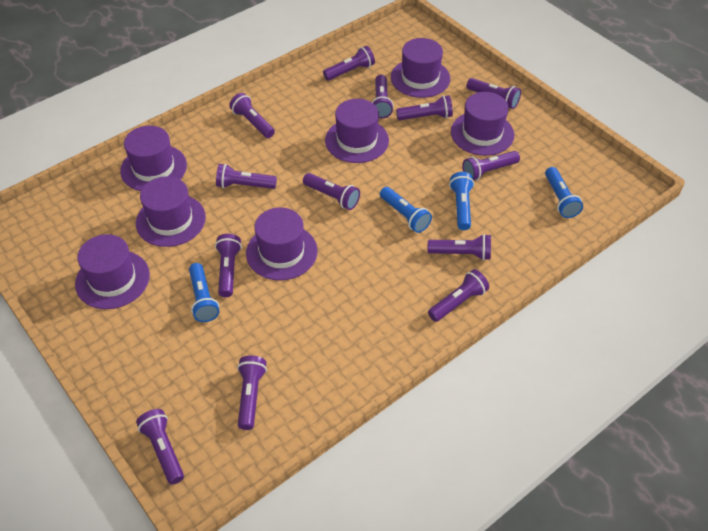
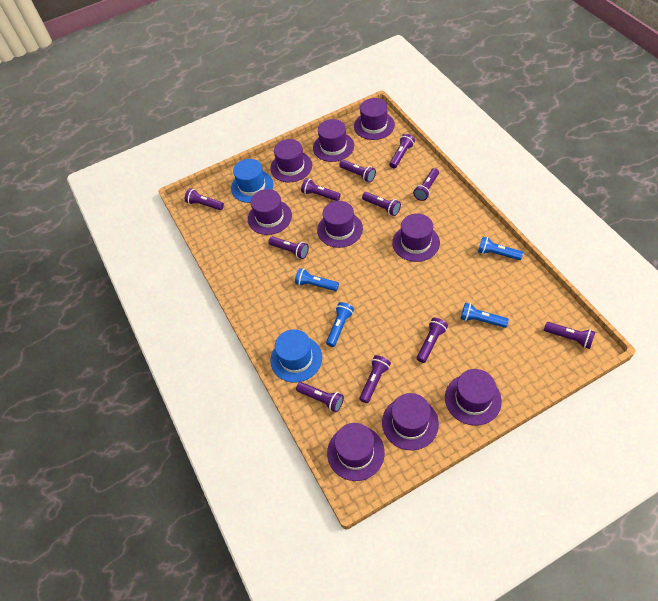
blue hat: none = 0 -> [231,159,274,203] [270,329,322,383] = 2
purple flashlight: [136,409,184,485] [215,234,242,297] [216,164,277,189] [229,93,275,138] [237,355,267,430] [303,173,360,210] [323,46,375,81] [372,75,394,118] [396,95,453,120] [428,234,491,261] [428,269,489,322] [462,151,520,180] [467,78,521,109] = 13 -> [185,188,224,210] [268,237,309,259] [296,382,344,412] [301,178,341,201] [339,160,376,183] [359,355,391,403] [362,192,401,216] [389,134,415,168] [413,168,439,201] [417,318,448,363] [544,322,595,349] = 11
purple hat: [75,234,150,309] [120,126,187,191] [136,176,206,247] [246,208,317,280] [325,99,389,163] [391,38,450,98] [451,92,514,156] = 7 -> [248,189,292,235] [270,139,312,182] [313,119,354,162] [317,201,363,248] [327,423,385,481] [354,98,395,140] [382,393,439,450] [392,213,440,262] [445,369,502,426] = 9

